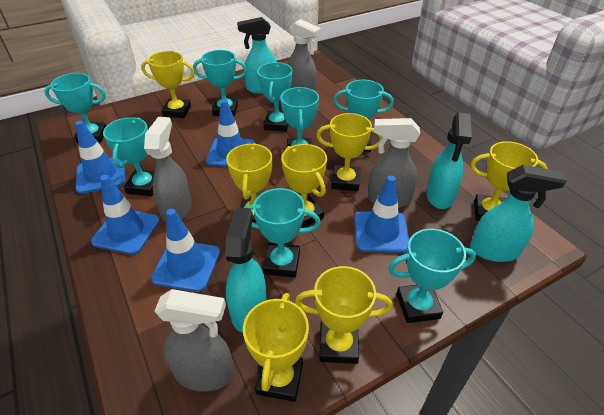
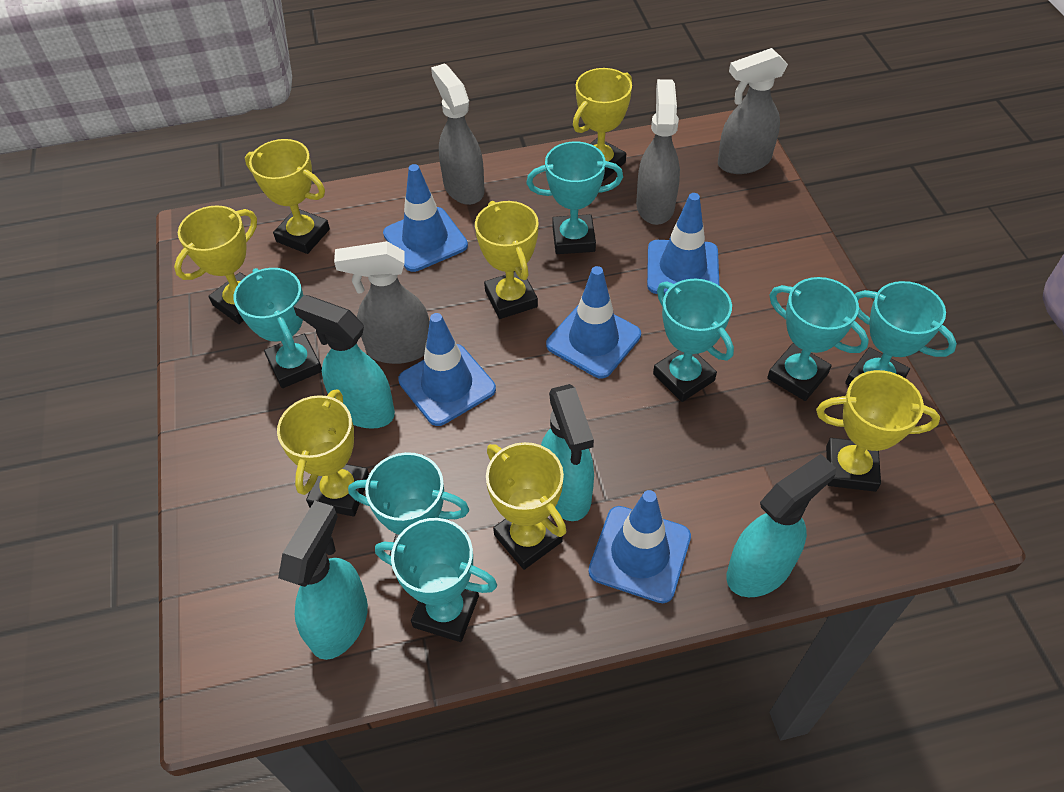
turquoise trophy: [44,73,106,143] [103,117,155,196] [193,50,247,116] [244,188,321,278] [257,62,293,132] [280,87,319,147] [333,80,394,152] [389,229,476,323] = 8 -> [233,268,322,388] [348,452,469,556] [375,518,497,642] [526,141,623,254] [653,279,734,402] [767,277,869,401] [845,281,957,386] = 7

